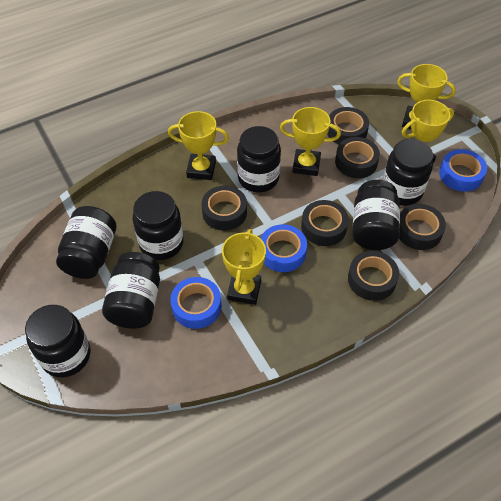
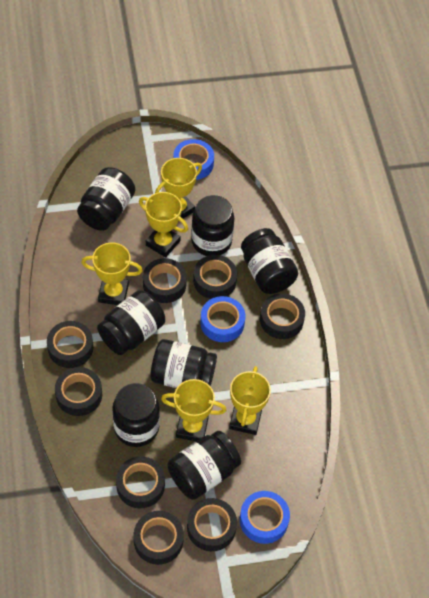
black tape: [202,186,247,231] [301,200,349,246] [327,107,369,145] [335,137,380,178] [348,251,399,301] [399,204,446,250] = 6 -> [47,321,93,368] [55,367,102,416] [116,456,165,508] [134,511,184,565] [143,258,187,303] [187,498,237,551] [193,255,237,299] [260,293,305,339] = 8

